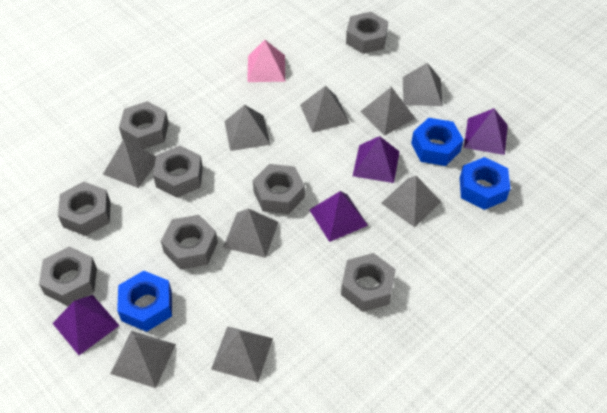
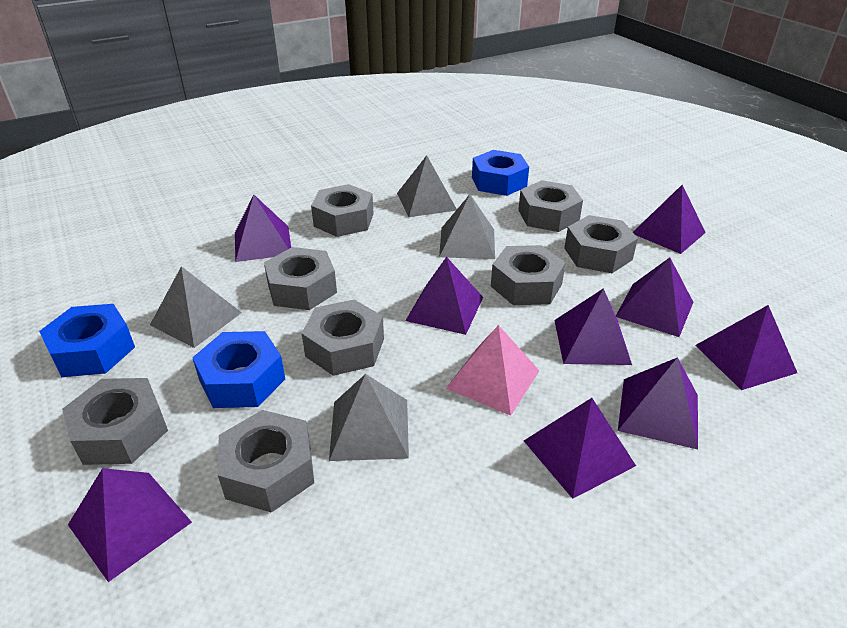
grey pyramid: [103,139,156,188] [110,331,176,388] [211,326,273,382] [223,208,278,258] [224,105,270,151] [300,86,350,133] [360,87,415,136] [381,176,441,228] [403,63,443,106] = 9 -> [150,266,242,348] [329,374,409,461] [397,155,457,217] [439,194,495,259] = 4
purple pyramid: [52,295,120,355] [310,191,368,242] [353,136,400,183] [464,108,508,155] = 4 -> [68,468,192,582] [235,195,291,262] [405,257,483,335] [524,398,636,499] [554,288,632,365] [616,257,693,337] [618,357,698,450] [633,185,706,254] [695,305,797,390] = 9

